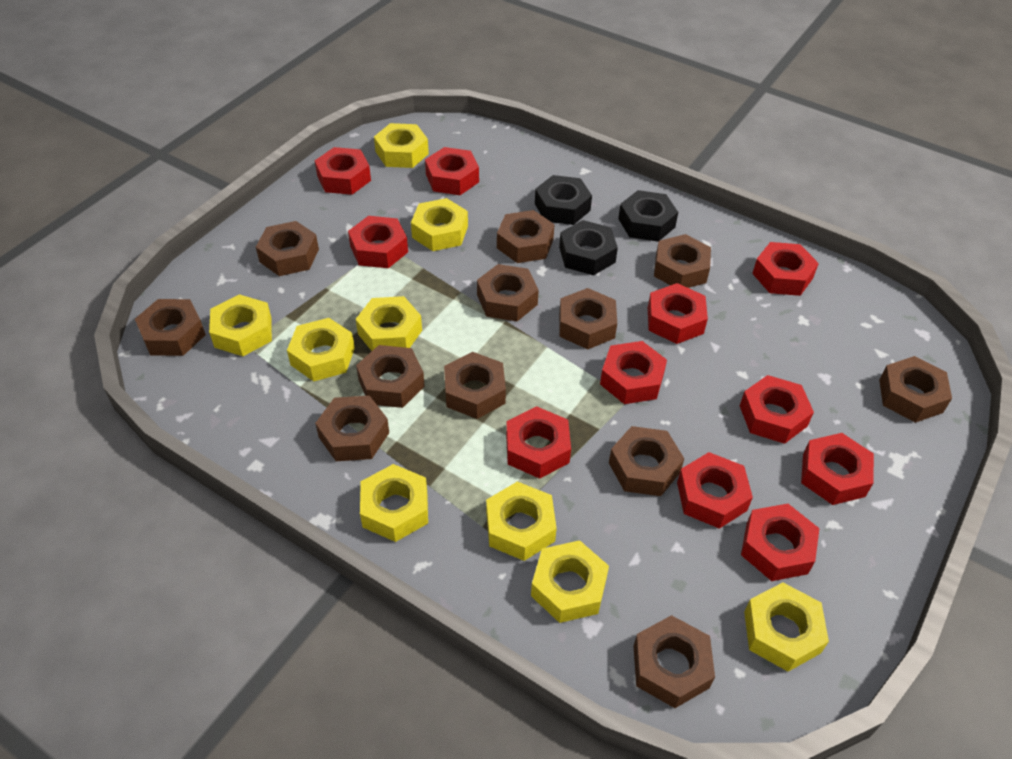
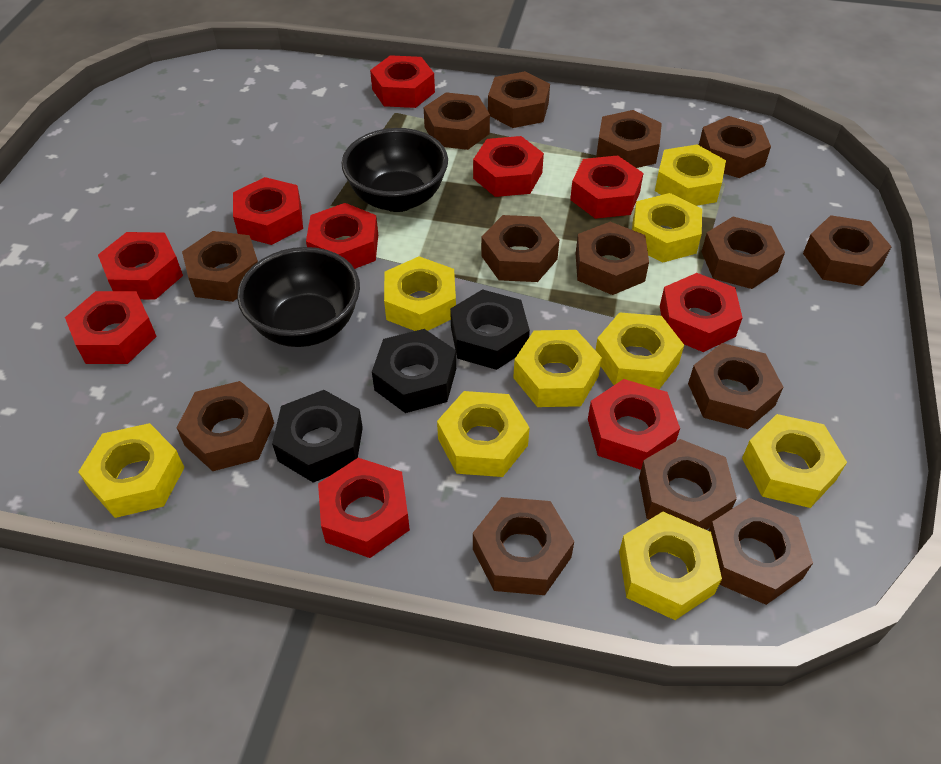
black bowl: none = 0 -> [237,247,360,347] [342,128,448,212] = 2
brown nut: [135,299,206,356] [256,221,319,276] [315,395,389,461] [356,345,425,408] [444,352,506,419] [477,264,539,321] [497,210,555,263] [559,288,617,349] [609,426,684,496] [634,615,715,708] [654,234,711,288] [879,356,952,423] = 12 -> [177,381,274,471] [182,231,258,302] [424,92,490,150] [473,497,574,595] [481,215,559,282] [488,71,550,128] [576,222,649,295] [596,110,662,168] [639,439,737,530] [688,343,783,429] [699,116,771,178] [702,217,785,289] [709,498,813,605] [803,215,892,286] = 14
red nut: [315,147,371,195] [348,216,408,268] [425,147,479,195] [506,406,571,479] [600,341,667,404] [648,283,708,344] [677,452,753,529] [740,375,814,444] [741,504,820,581] [752,242,819,296] [801,433,874,505] = 11 -> [65,291,157,364] [98,232,183,300] [233,177,303,245] [306,203,378,269] [318,458,410,558] [370,55,435,108] [473,136,544,197] [570,155,643,219] [588,379,680,470] [660,273,742,352] = 10

